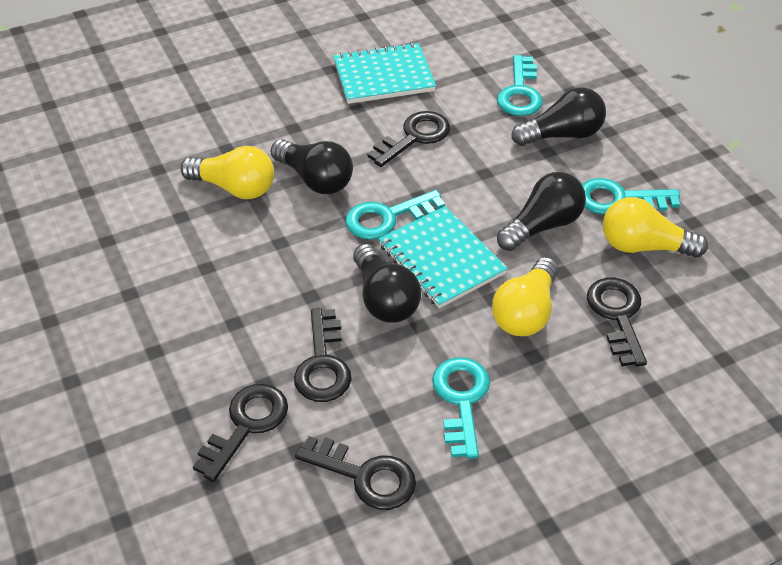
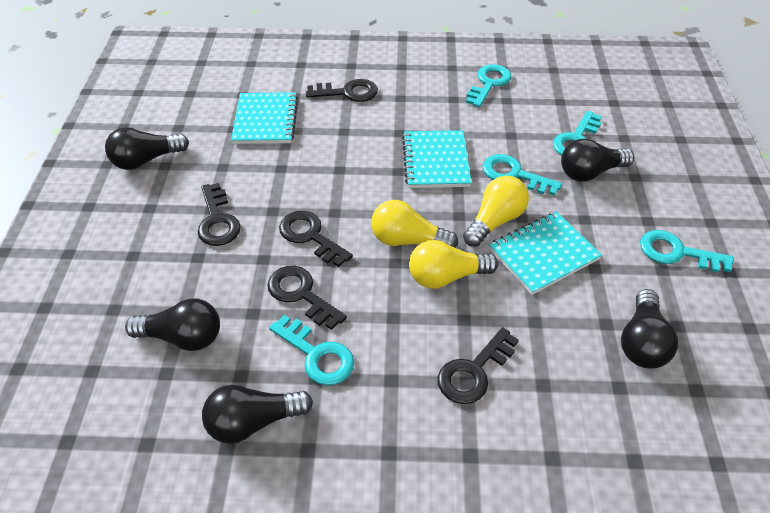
black light bulb: [271,139,353,194] [353,244,421,323] [497,172,586,251] [511,87,606,146] = 4 -> [105,127,189,170] [125,298,220,351] [202,385,313,444] [561,139,634,182] [621,289,678,369] = 5
turquoise key: [345,190,445,240] [432,357,490,459] [497,55,543,116] [582,178,680,214] = 4 -> [269,315,354,385] [466,64,512,107] [482,154,562,196] [553,111,602,156] [640,230,734,272] = 5
turquoise notebook: [333,42,436,104] [379,206,508,309] = 2 -> [231,92,298,144] [402,130,472,188] [489,211,602,295] = 3

